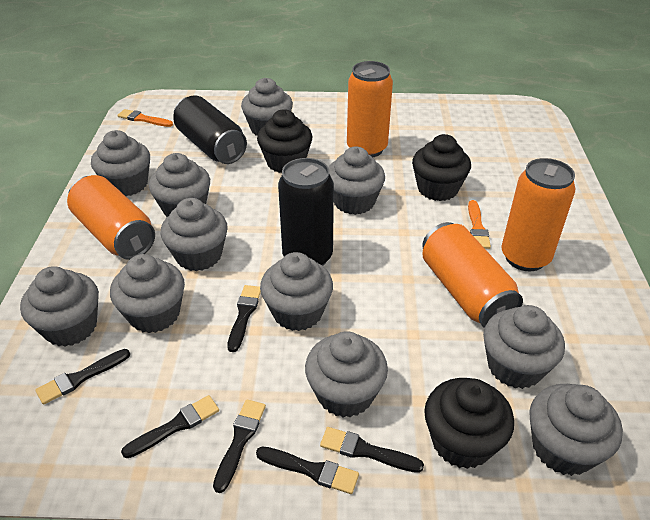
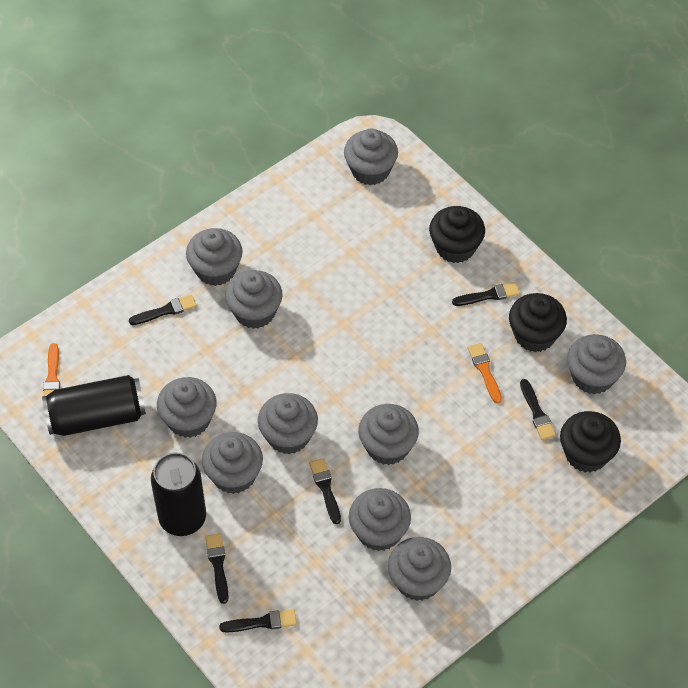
grey cupcake: [20,266,99,347] [91,130,150,196] [110,254,185,333] [149,153,210,217] [161,198,228,271] [241,78,293,136] [260,252,333,331] [305,331,388,418] [328,147,385,215] [483,305,565,389] [529,384,623,476] = 11 -> [157,377,217,438] [186,228,243,286] [202,432,263,494] [225,270,283,329] [258,393,318,454] [344,129,398,185] [349,488,411,551] [358,404,419,465] [388,537,451,601] [567,334,626,394] = 10
orange can: [67,175,155,260] [347,61,393,157] [422,222,523,328] [501,158,576,271] = 4 -> none = 0

